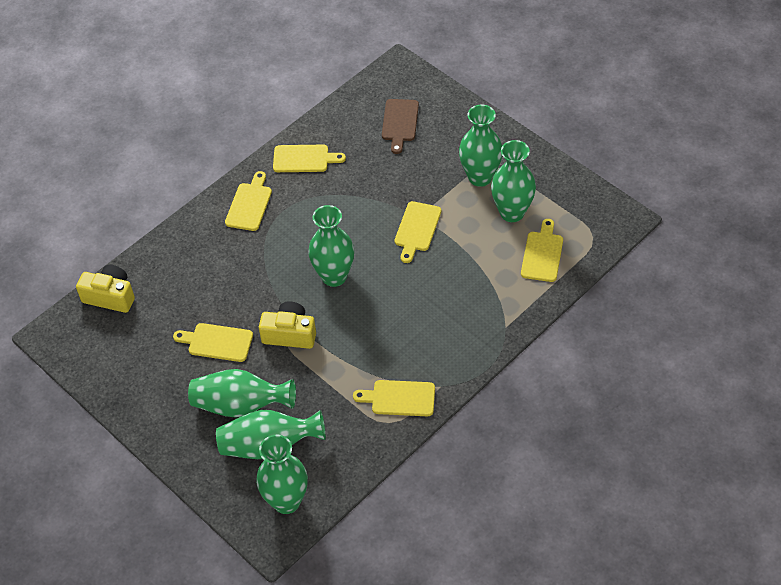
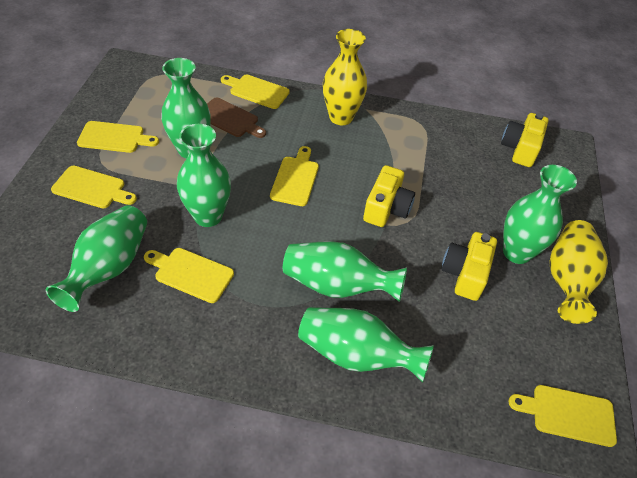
yellow camera: [76,265,135,313] [259,301,316,349] = 2 -> [363,165,415,227] [441,232,497,301] [501,113,549,167] = 3
yellow vase: none = 0 -> [323,29,367,125] [549,220,608,324] = 2

